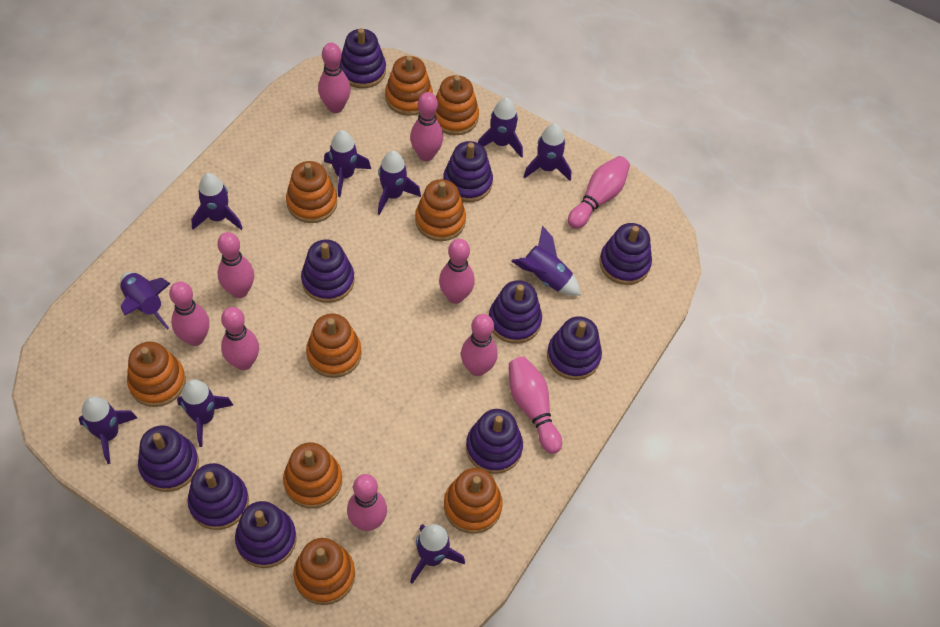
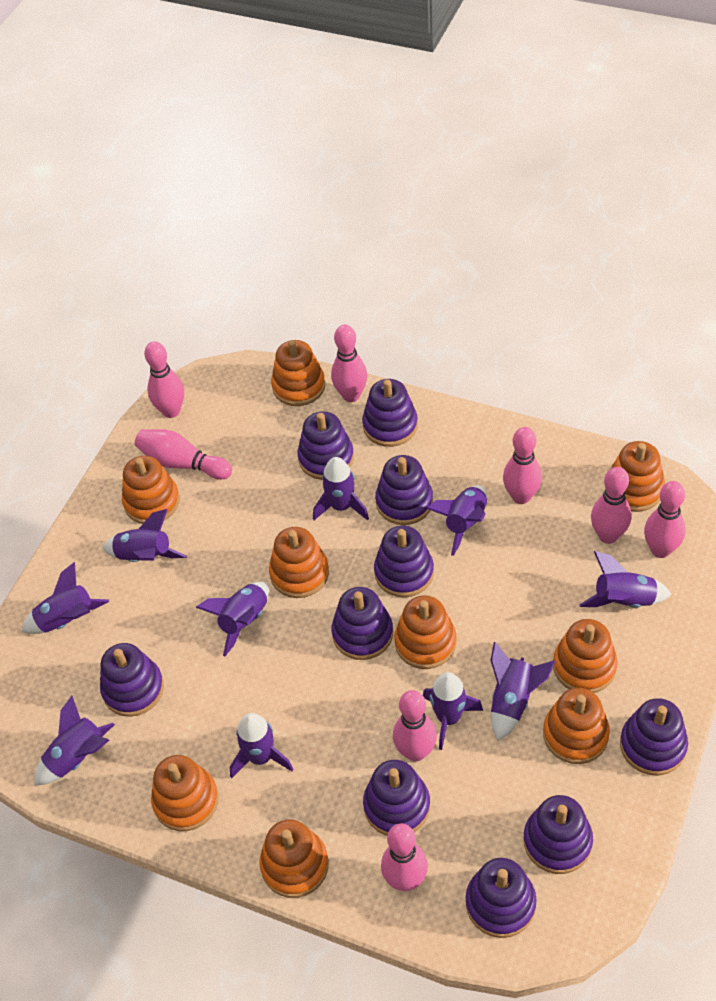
pink bowling pin: [169,281,209,346] [217,232,254,298] [221,307,259,370] [318,43,351,113] [347,474,387,531] [410,92,443,161] [439,239,475,304] [461,314,498,376] [509,356,562,454] [568,156,630,229] = 10 -> [135,429,232,480] [144,341,184,418] [331,325,367,402] [381,823,428,891] [393,690,437,762] [503,427,542,504] [591,467,631,544] [644,481,686,558] = 8

